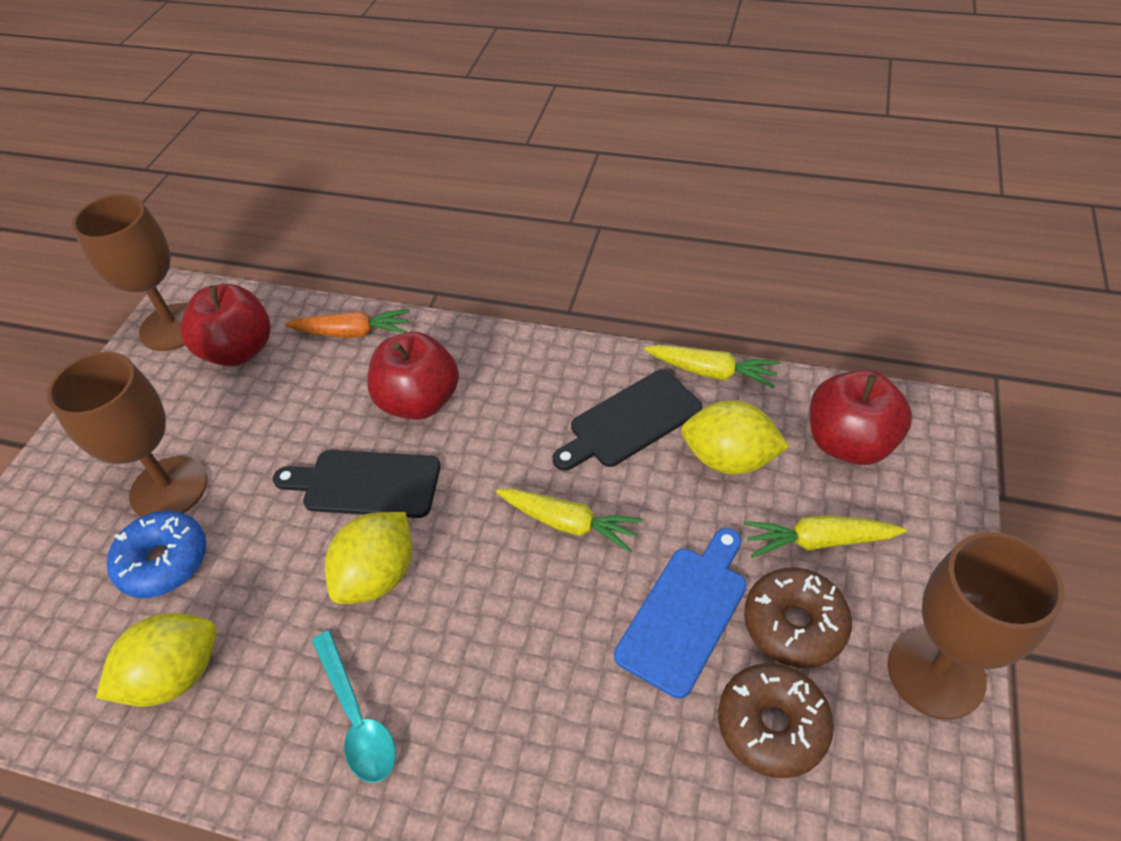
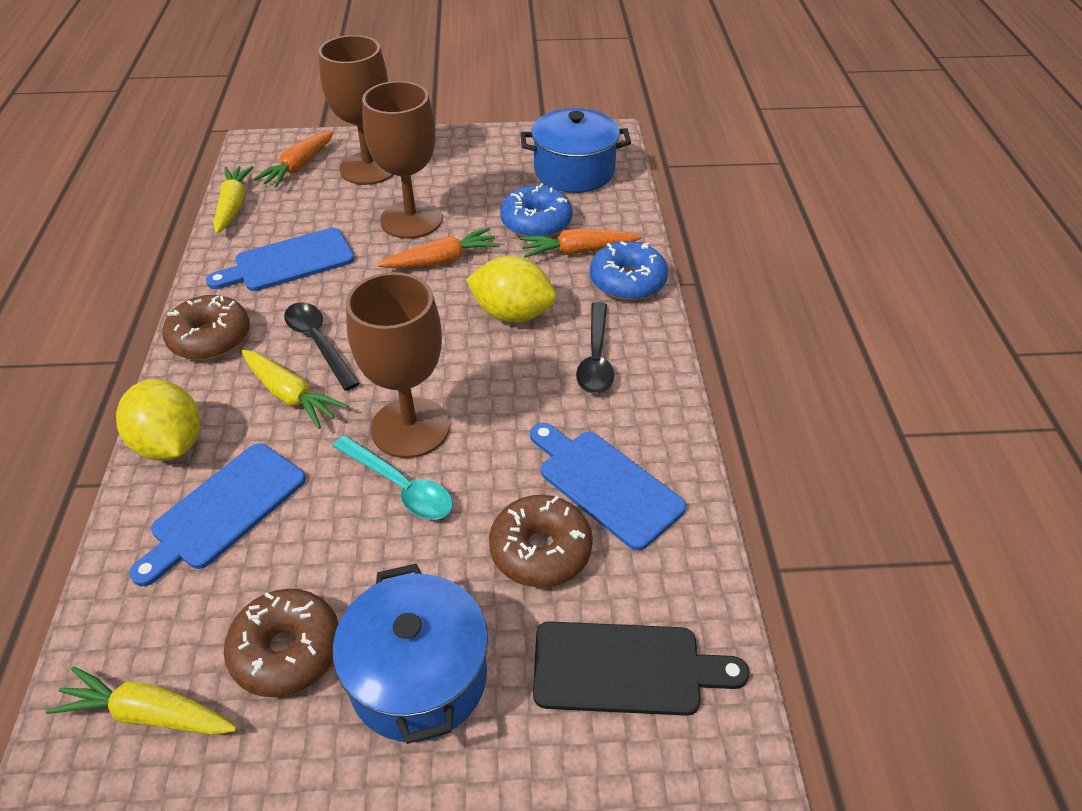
black cutting board: [273,450,441,518] [553,370,703,471] = 2 -> [533,621,749,716] = 1
black spoon: none = 0 -> [284,302,360,391] [576,302,614,394] = 2
blue cutting board: [614,528,747,699] = 1 -> [129,443,306,586] [206,228,354,291] [530,423,686,550] = 3
blue donut: [107,511,206,598] = 1 -> [500,183,573,237] [590,241,668,300] = 2
blue pot: none = 0 -> [333,564,488,744] [521,108,631,193] = 2
brown donut: [718,663,834,778] [744,567,852,668] = 2 -> [162,295,250,360] [224,589,339,697] [489,495,593,588] = 3
orange carrot: [285,309,410,338] = 1 -> [253,131,334,188] [377,227,500,268] [520,228,642,258] = 3
red apple: [181,284,271,367] [367,332,459,420] [810,370,912,465] = 3 -> none = 0
yellow lemon: [96,613,216,707] [325,512,412,604] [681,400,789,474] = 3 -> [116,379,200,461] [466,256,556,323] = 2

